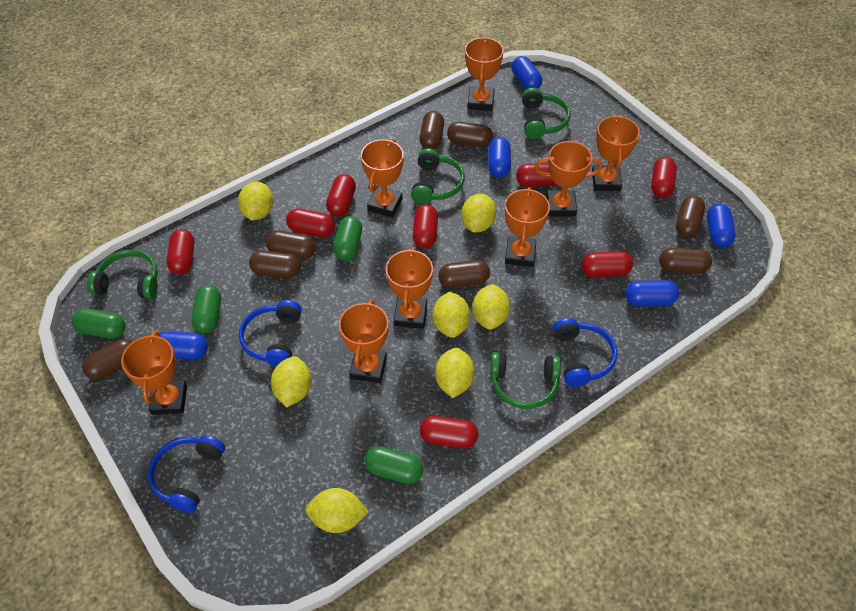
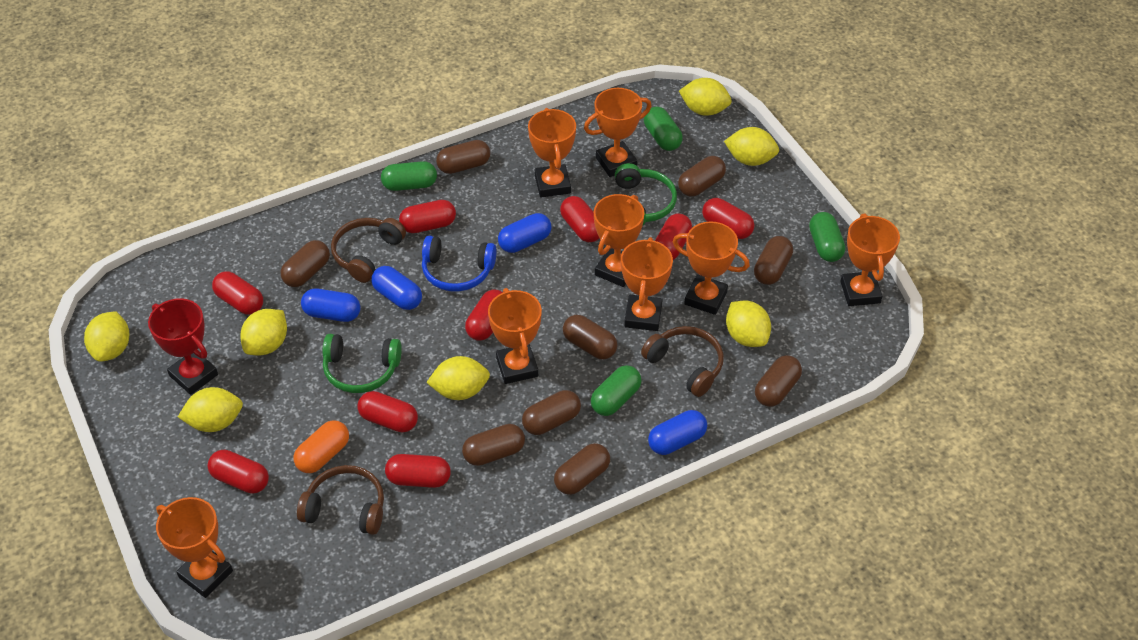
blue capsule: [159,331,208,359] [488,137,511,177] [511,56,542,89] [625,280,679,306] [707,204,736,248] = 5 -> [301,289,361,322] [371,266,422,310] [498,213,552,253] [648,410,707,455] = 4
blue headphones: [148,436,225,513] [239,300,302,367] [553,318,617,387] = 3 -> [422,236,496,292] = 1
brown capsule: [82,339,133,380] [249,251,301,278] [266,231,316,259] [420,111,444,149] [438,260,490,288] [447,122,493,147] [659,248,712,274] [676,196,705,238] = 8 -> [280,240,330,287] [436,140,490,174] [462,424,525,466] [522,390,581,435] [554,443,610,495] [563,315,617,359] [678,156,726,197] [754,236,793,285] [755,355,802,407] = 9
brown headphones: none = 0 -> [297,465,384,535] [331,218,406,283] [641,326,724,397] = 3
green headphones: [87,250,158,299] [411,148,465,204] [490,352,561,409] [522,87,571,139] = 4 -> [322,334,402,393] [615,163,677,225] = 2
orange capsule: none = 0 -> [294,420,349,473] = 1
red capsule: [167,229,195,275] [286,208,335,237] [326,174,356,216] [413,204,438,248] [420,416,478,448] [516,163,557,187] [581,251,633,277] [651,157,677,198] = 8 -> [207,450,269,494] [212,271,263,315] [357,391,418,432] [385,454,451,488] [399,200,456,233] [465,290,503,340] [560,196,599,242] [655,213,692,260] [702,198,755,239] = 9
red trophy: none = 0 -> [148,298,218,395] = 1

